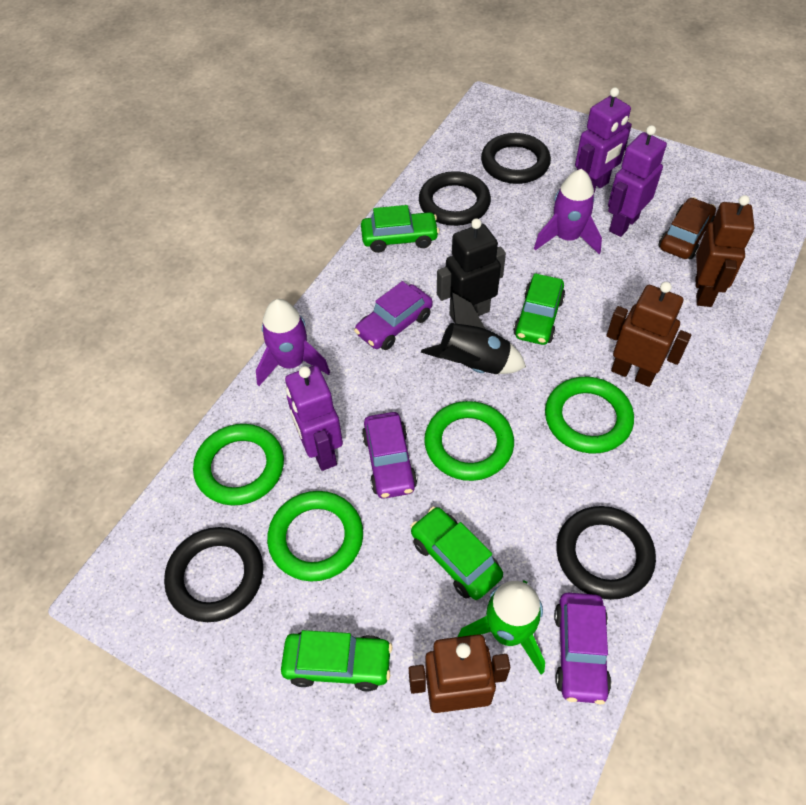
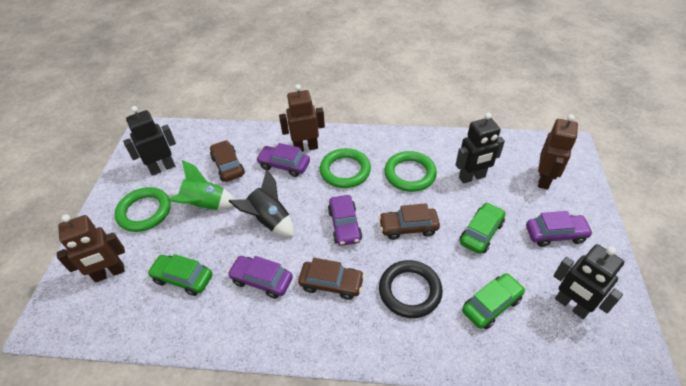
black ring: [164,527,263,622] [419,171,491,226] [481,133,551,184] [556,506,656,600] = 4 -> [379,260,443,318] = 1
black robot: [437,218,506,323] = 1 -> [123,106,176,176] [456,113,505,184] [553,244,624,319] = 3
brown car: [659,197,716,259] = 1 -> [210,140,245,182] [298,258,365,300] [379,203,440,240] = 3
green car: [281,630,392,692] [361,205,439,253] [410,507,503,600] [513,273,565,345] = 4 -> [147,254,213,296] [460,202,505,254] [462,273,525,329] = 3
green ring: [193,424,284,506] [267,491,363,582] [424,401,514,481] [545,377,634,454] = 4 -> [115,187,171,232] [320,148,371,188] [384,151,437,192] = 3
purple car: [354,281,433,350] [362,412,417,499] [554,593,611,704] = 3 -> [227,256,293,299] [256,143,310,177] [328,195,362,246] [526,211,593,247] = 4
purple robot: [285,365,343,471] [575,87,632,192] [608,125,667,237] = 3 -> none = 0
purple rocket: [256,299,330,386] [534,169,602,254] = 2 -> none = 0

